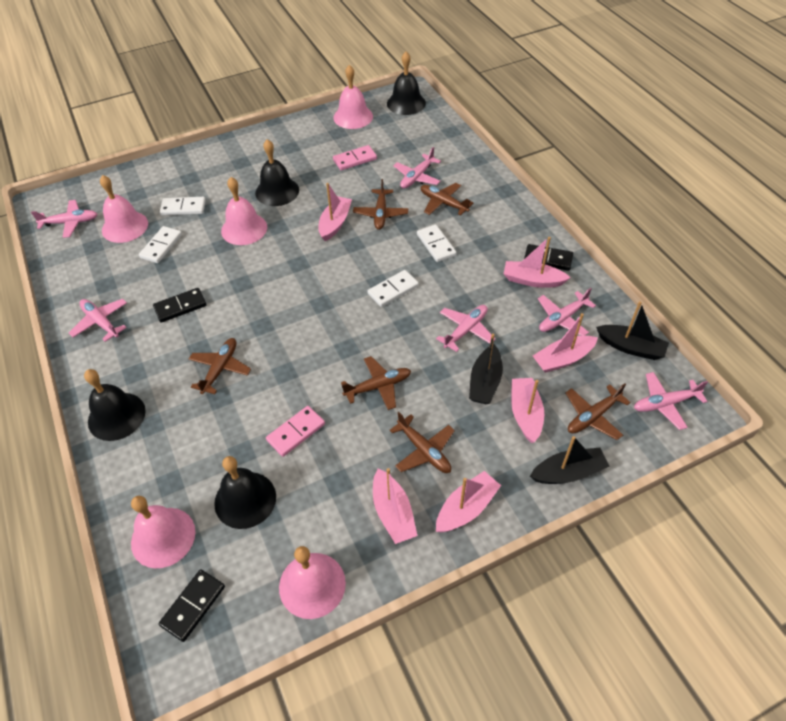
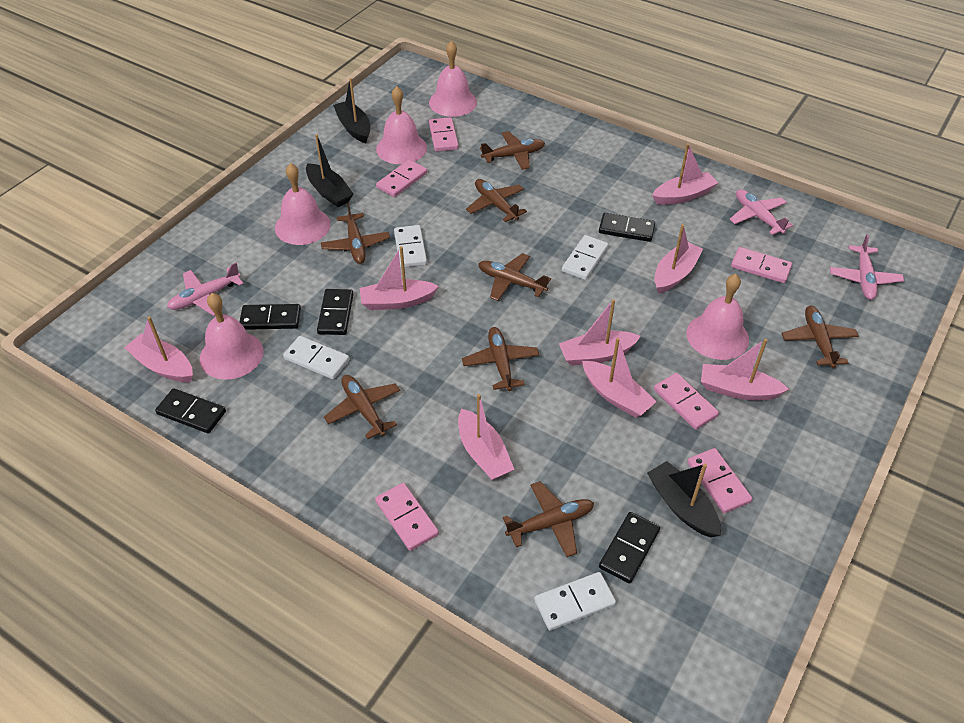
black bell: [84,369,146,441] [214,456,276,529] [255,139,299,206] [387,52,426,115] = 4 -> none = 0
black domino: [153,288,206,323] [158,569,225,642] [524,244,573,271] = 3 -> [155,388,226,433] [240,304,301,330] [317,289,353,335] [599,213,655,242] [599,512,660,584] = 5
brown plane: [189,338,251,394] [341,356,411,410] [353,179,408,230] [390,412,455,473] [421,183,473,215] [565,383,631,440] = 6 -> [321,202,390,264] [324,375,400,439] [462,327,539,391] [466,179,527,222] [478,253,551,301] [480,131,545,170] [503,481,594,557] [781,306,859,368] = 8
pink boat: [319,183,352,241] [373,468,417,544] [436,471,501,532] [504,237,571,288] [511,378,544,443] [533,313,598,373] = 6 -> [124,316,193,382] [360,246,439,310] [458,394,515,480] [559,299,641,366] [582,338,657,418] [652,143,718,205] [654,224,703,294] [701,339,789,400] = 8
pink domino: [266,406,325,457] [333,145,377,170] = 2 -> [375,483,439,551] [376,160,427,197] [429,117,459,152] [654,373,719,430] [687,448,752,513] [731,247,792,283] = 6
pink plane: [31,200,98,238] [69,299,127,342] [393,147,441,189] [436,305,495,352] [538,288,596,336] [634,372,708,430] = 6 -> [167,263,244,316] [729,189,793,235] [830,234,904,300] = 3

